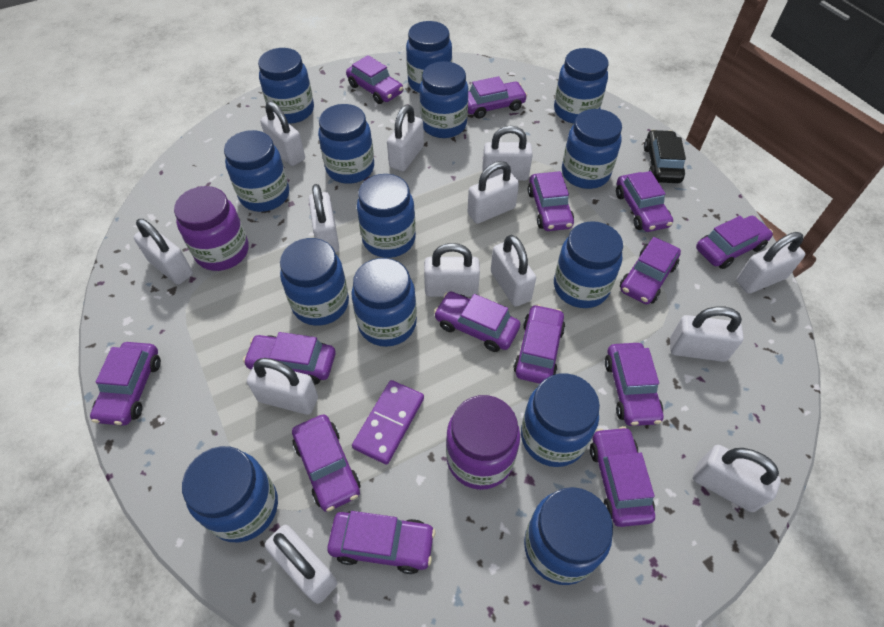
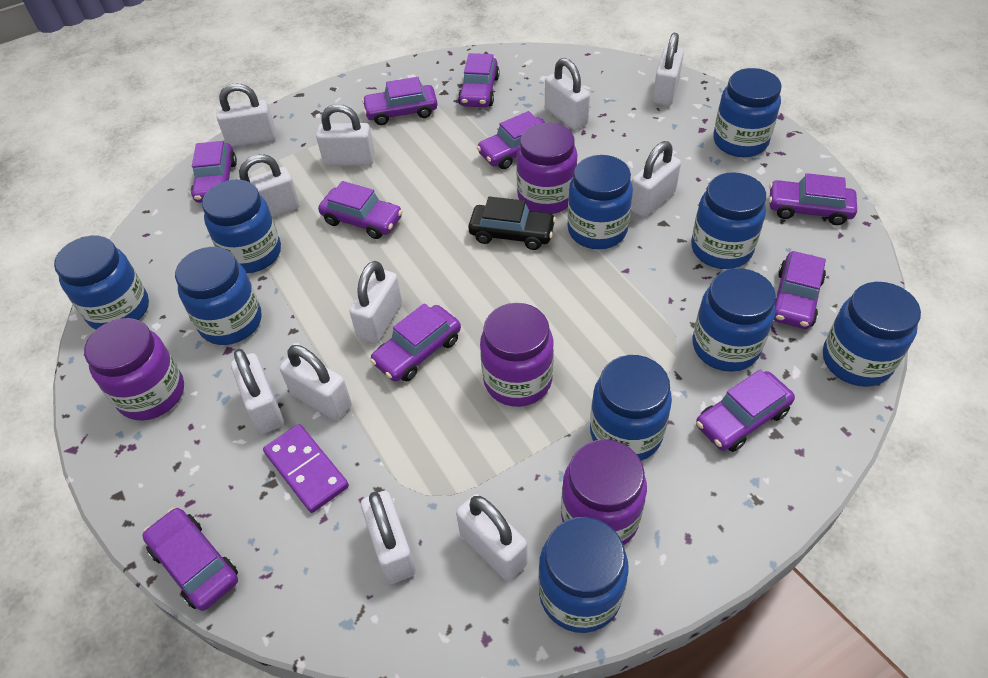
blue jar: [182,446,278,542] [224,130,289,212] [258,48,314,124] [280,238,349,326] [318,104,374,184] [351,258,417,347] [357,174,416,258] [406,21,452,93] [420,61,468,138] [521,373,600,467] [524,487,613,585] [554,48,608,124] [554,221,623,308] [562,109,622,189] = 14 -> [54,236,149,330] [175,247,261,345] [202,180,281,273] [538,517,629,633] [567,155,633,249] [590,355,672,461] [691,172,766,269] [692,268,776,372] [713,68,782,157] [823,282,921,387] = 10
purple car: [90,342,161,426] [243,332,336,385] [292,414,361,512] [327,511,435,574] [346,55,403,104] [434,292,520,352] [468,76,527,119] [513,304,565,384] [528,171,574,231] [590,426,655,527] [605,343,664,426] [616,171,673,232] [620,237,681,304] [696,216,773,269] = 14 -> [142,508,238,611] [191,141,237,203] [318,181,403,239] [362,77,438,125] [370,303,461,382] [458,53,500,107] [476,111,545,169] [696,370,795,452] [769,173,857,225] [774,251,826,329] = 10
purple jar: [174,186,249,271] [446,395,520,490] = 2 -> [84,318,184,421] [480,303,554,407] [516,123,577,214] [561,439,647,545] = 4
white padlock: [134,219,193,285] [247,358,318,415] [260,101,305,166] [265,525,337,604] [309,184,339,253] [387,105,424,171] [424,243,480,297] [468,161,519,224] [482,126,533,181] [491,235,536,307] [670,306,744,362] [693,445,781,512] [736,232,805,293] = 13 -> [217,83,276,147] [231,349,284,434] [239,154,300,217] [280,345,352,421] [316,104,375,166] [349,261,402,344] [361,491,416,584] [456,494,528,581] [545,58,590,130] [631,141,681,217] [653,33,684,106] = 11

